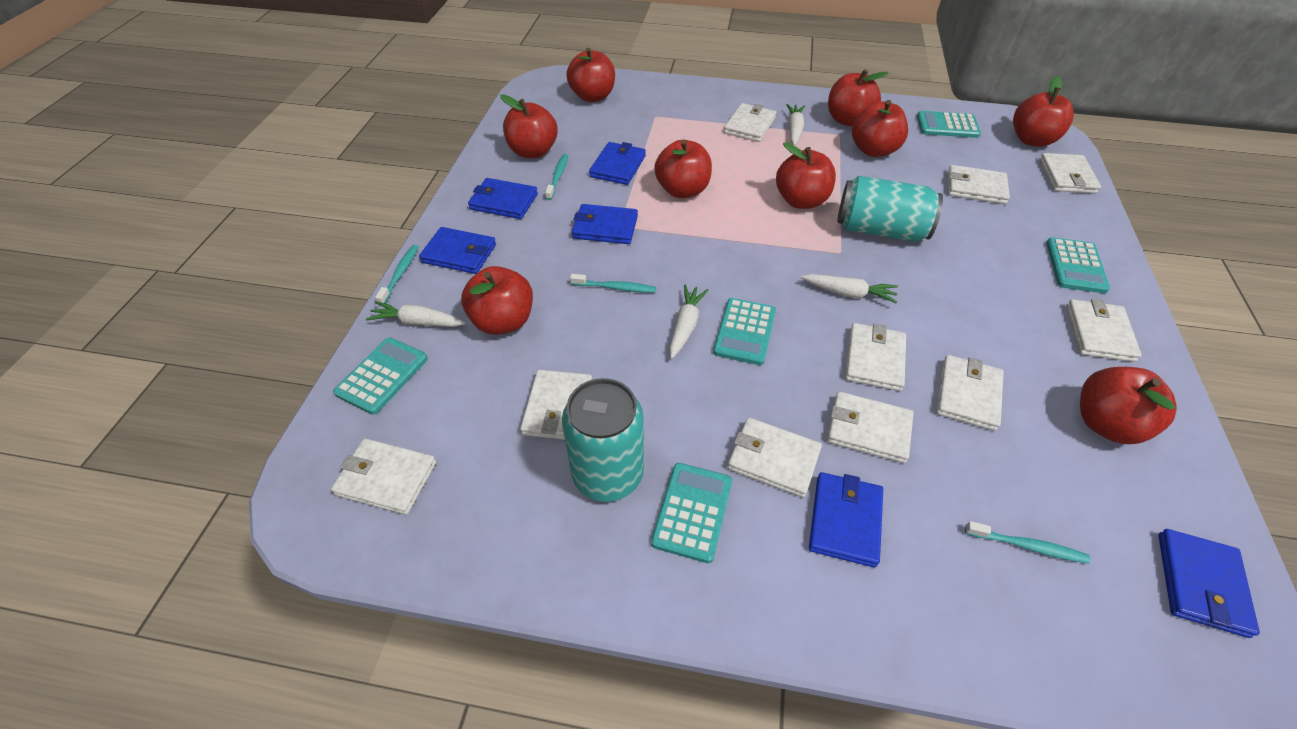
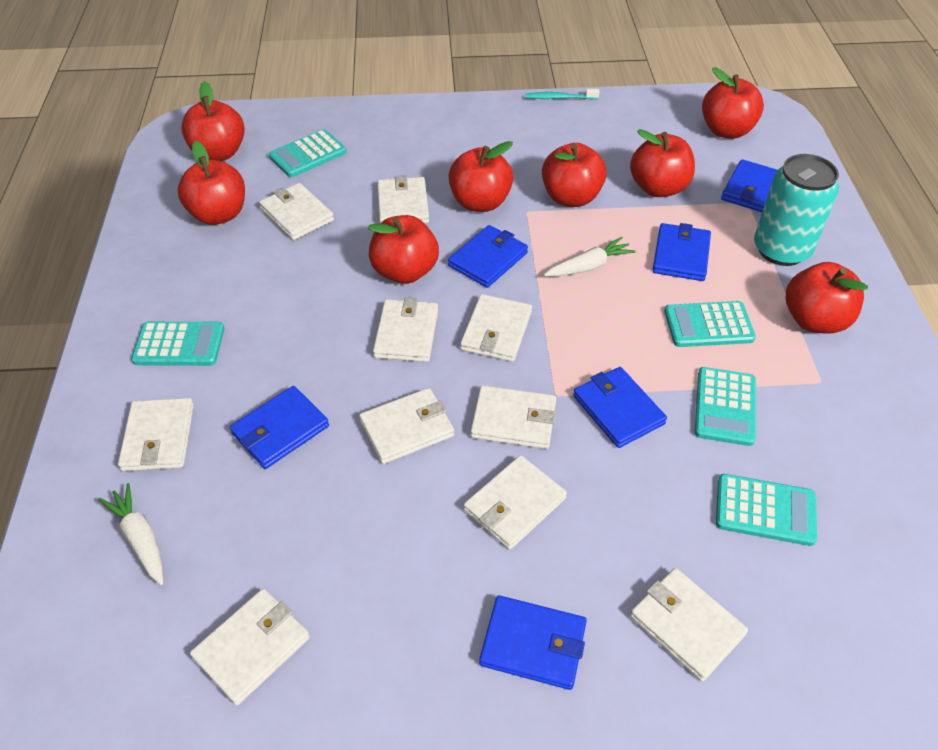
red apple: [461,266,533,335] [500,94,558,158] [566,48,615,102] [654,139,712,198] [776,142,836,209] [828,69,888,126] [852,100,908,157] [1013,76,1074,147] [1080,367,1177,444] = 9 -> [177,141,245,225] [181,81,245,161] [368,215,439,284] [449,141,513,212] [542,143,607,207] [630,129,695,197] [702,67,764,139] [786,262,868,334] = 8
turquoise can: [562,378,644,502] [837,176,943,242] = 2 -> [754,154,839,266] = 1
turquoise toothbrush: [375,245,419,303] [545,154,568,200] [570,274,656,293] [965,521,1090,564] = 4 -> [525,89,600,99] = 1
white carrot: [366,301,466,327] [670,285,708,359] [786,104,805,146] [801,274,898,303] = 4 -> [98,483,163,585] [544,237,636,277] = 2

